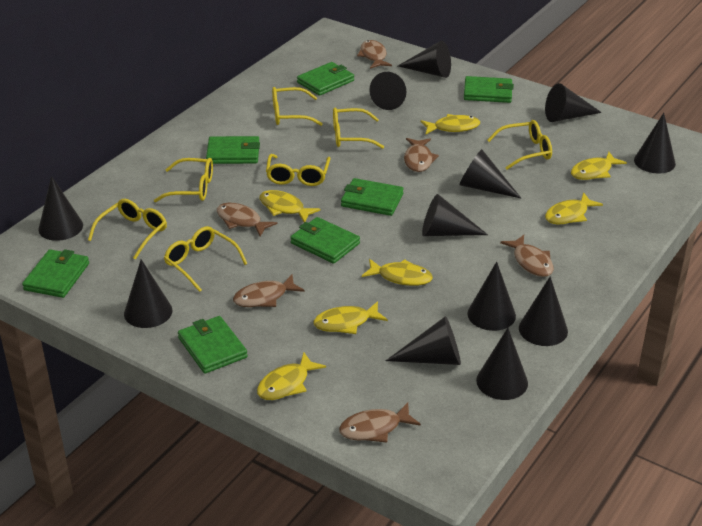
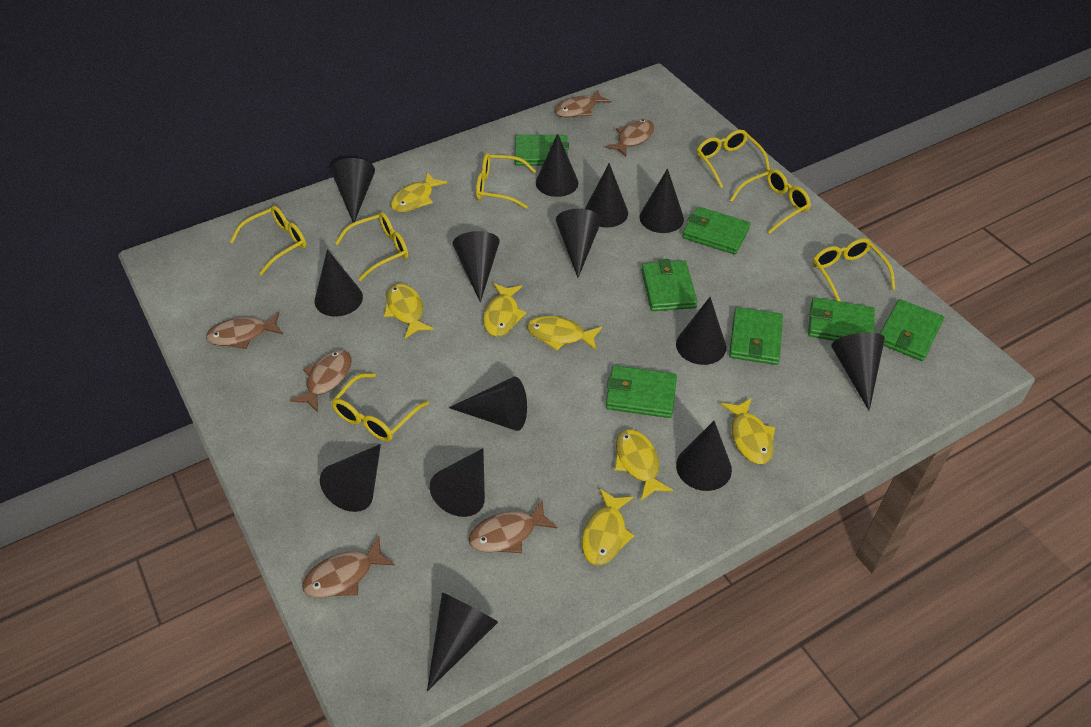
black cone: [39,176,83,241] [124,259,172,328] [369,72,406,110] [386,316,461,365] [398,41,451,78] [422,194,488,236] [460,149,521,198] [468,262,516,331] [476,328,528,400] [519,276,568,346] [545,83,602,122] [634,113,676,174] = 12 -> [314,249,363,317] [320,444,381,512] [331,158,375,223] [427,593,498,691] [430,448,485,517] [449,377,527,431] [453,231,499,302] [536,133,578,197] [556,209,602,278] [585,163,628,228] [639,168,684,233] [676,297,726,365] [676,421,732,491] [831,332,885,411] = 14

